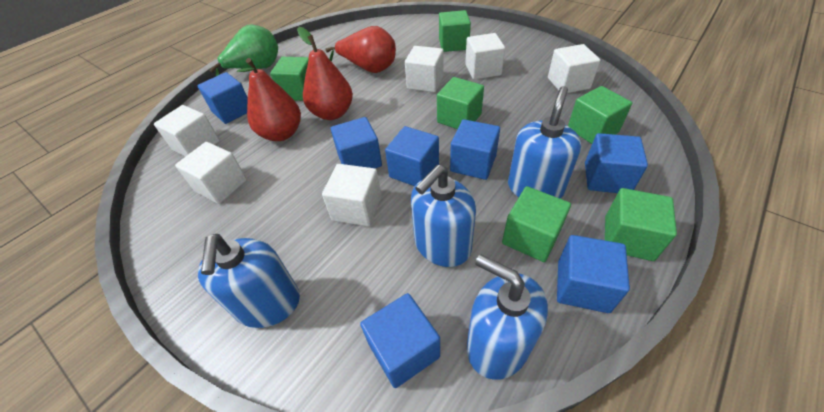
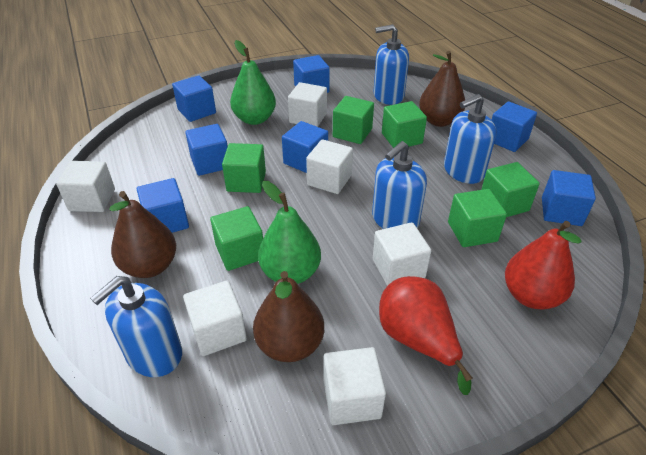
brown pear: none = 0 -> [109,191,176,278] [253,271,324,362] [419,51,465,127] = 3
green pear: [209,25,278,76] = 1 -> [230,40,276,125] [258,181,321,284] = 2
red pear: [237,58,301,141] [297,27,353,120] [325,26,396,73] = 3 -> [379,276,472,395] [505,221,582,310] = 2

